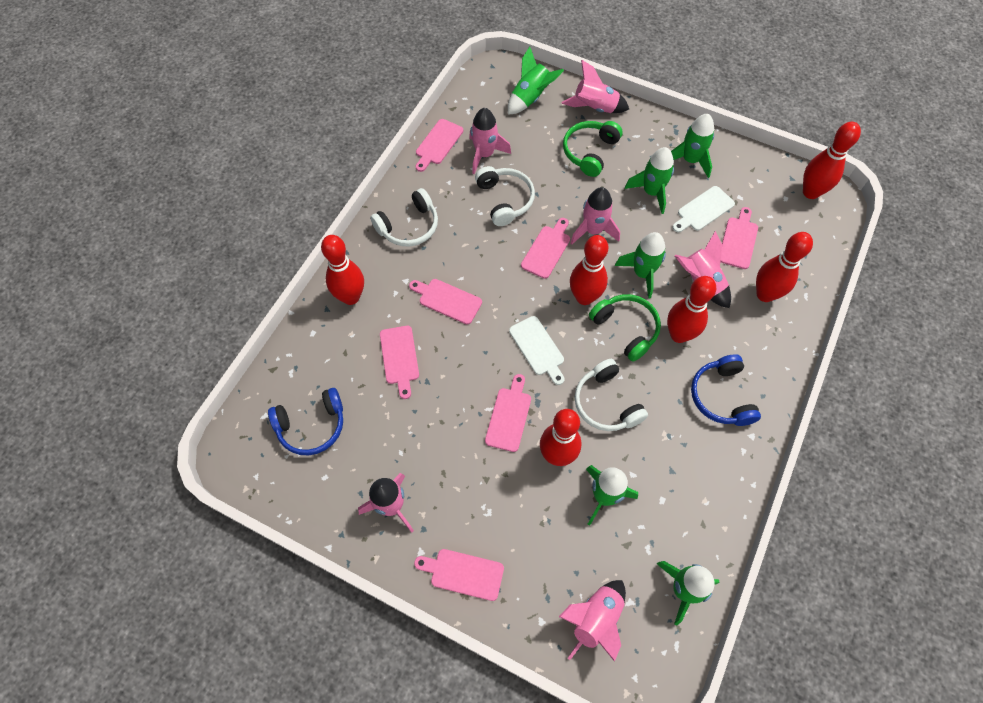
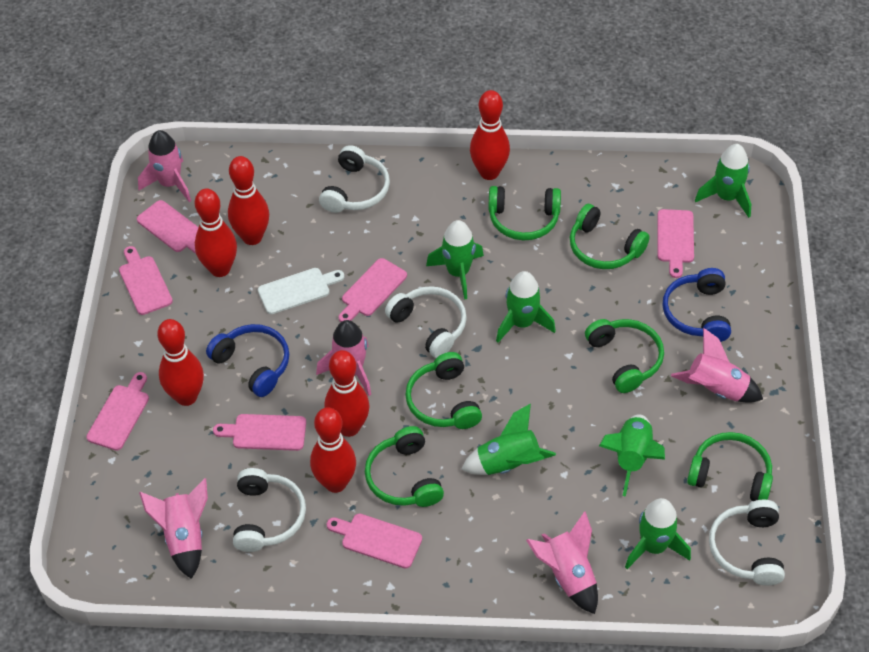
green headphones: [563,121,622,177] [589,294,661,362] = 2 -> [365,426,444,507] [405,352,482,429] [488,186,561,240] [570,204,650,269] [585,319,664,393] [687,432,773,501] = 6
pink rocket: [358,473,414,533] [469,108,511,174] [559,580,626,662] [561,60,629,113] [570,187,620,245] [675,231,731,308] = 6 -> [138,130,191,202] [139,478,208,579] [316,320,371,396] [526,511,598,614] [671,328,763,403] = 5
white cutting board: [509,316,564,385] [673,186,735,232] = 2 -> [258,268,344,314] = 1
white headphones: [370,188,438,247] [475,166,535,226] [575,359,648,431] = 3 -> [233,468,306,552] [319,145,390,213] [385,286,467,358] [709,500,785,586] = 4

